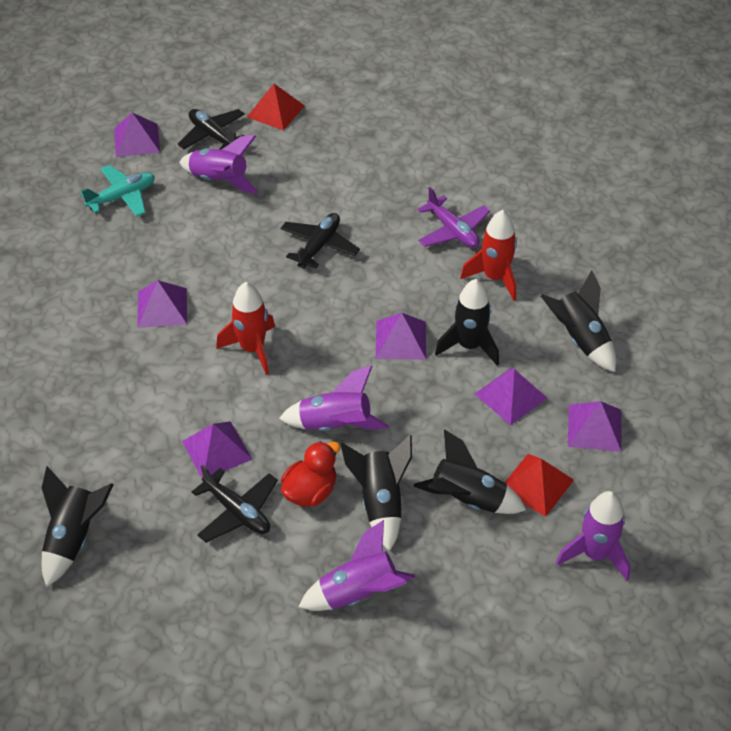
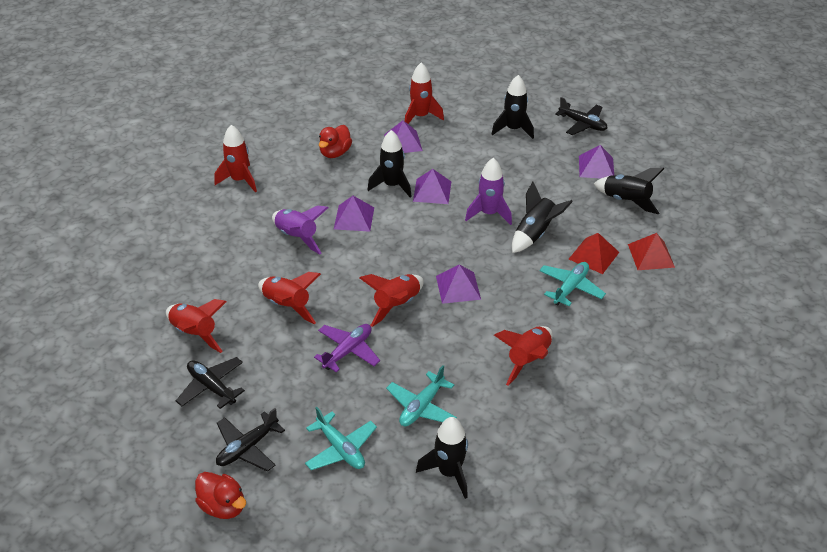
purple pyramid: [114,112,160,157] [137,280,187,328] [182,421,252,478] [376,313,426,360] [475,368,547,425] [568,401,622,452] = 6 -> [334,196,374,232] [384,120,423,153] [413,169,451,204] [436,265,481,304] [579,145,614,178] = 5
purple rocket: [179,135,259,194] [279,365,389,431] [299,520,415,611] [556,491,631,581] = 4 -> [272,206,328,254] [465,158,512,225] = 2
red duck: [281,441,340,506] = 1 -> [195,472,246,519] [319,125,352,158] = 2
red rocket: [216,282,275,375] [460,210,517,301] = 2 -> [166,299,227,353] [214,125,257,192] [258,272,321,324] [360,274,424,327] [405,62,444,124] [494,326,553,386] = 6
turquoise plane: [81,165,155,217] = 1 -> [305,407,377,470] [386,365,457,426] [539,262,606,306] = 3

